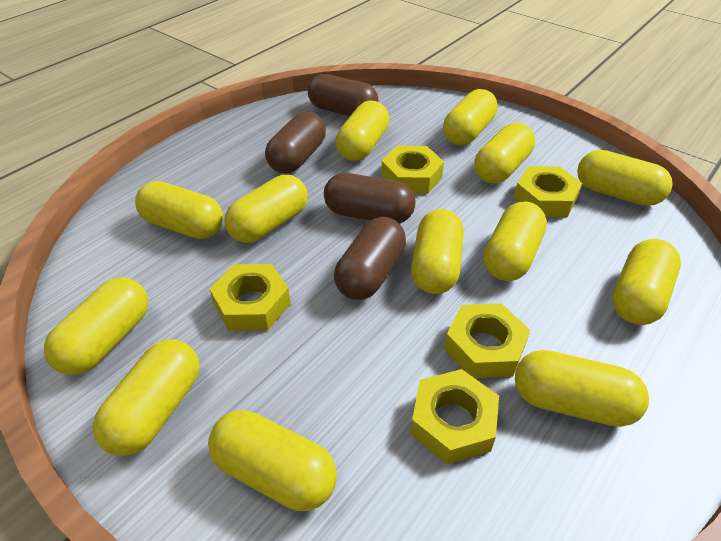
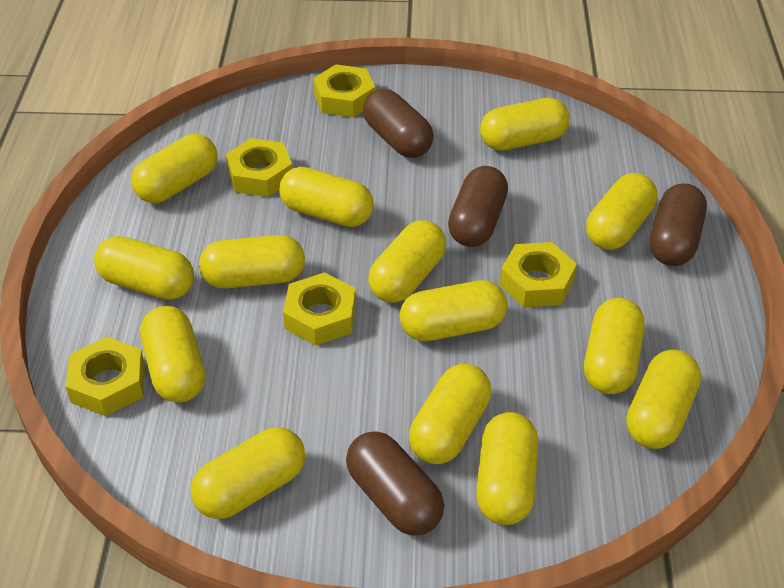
yellow capsule: [44,277,148,375] [93,340,199,456] [135,181,223,239] [208,410,337,511] [225,175,307,243] [336,101,389,161] [411,209,464,294] [443,89,498,145] [474,122,535,183] [483,201,547,281] [515,350,649,427] [577,150,673,206] [612,239,681,325] = 13 -> [94,236,194,300] [131,134,218,203] [140,306,205,402] [191,427,305,519] [199,235,305,289] [279,167,374,227] [368,220,446,303] [400,280,507,341] [409,364,491,464] [476,412,538,525] [480,98,570,151] [584,298,645,394] [586,173,657,250] [626,350,701,449] = 14

